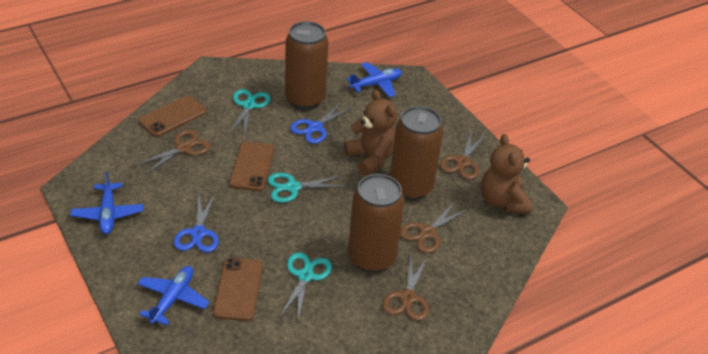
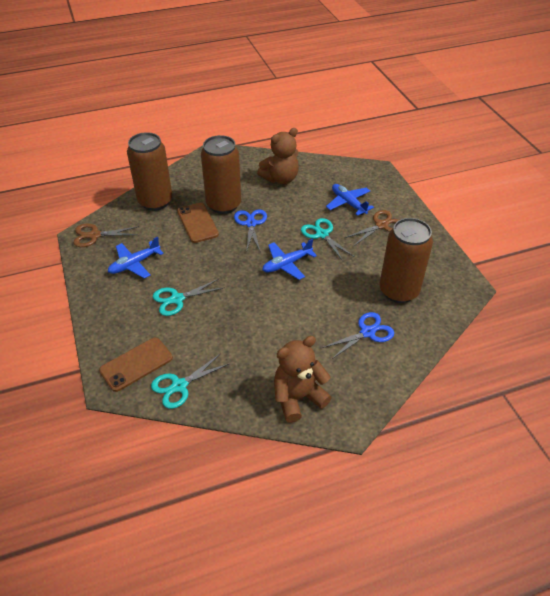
brown phone: [139,95,206,137] [213,257,263,321] [229,141,274,191] = 3 -> [99,337,173,392] [177,203,219,243] = 2
brown scissors: [136,130,211,174] [382,252,429,321] [400,201,469,253] [440,130,486,180] = 4 -> [74,224,139,247] [345,210,399,246] = 2

